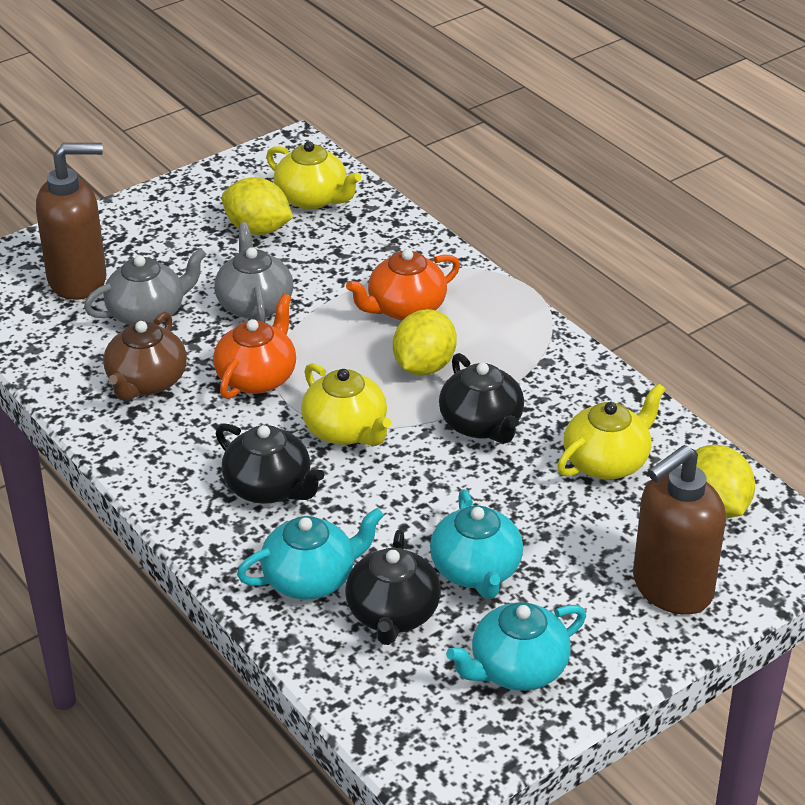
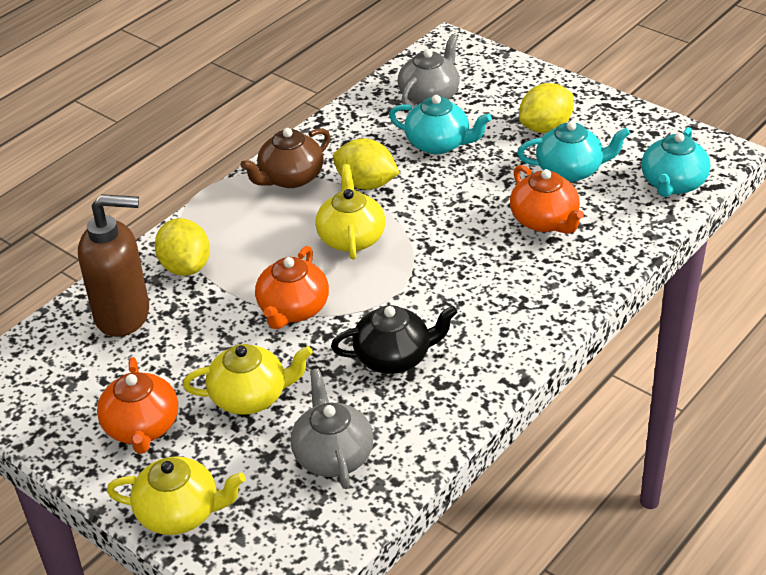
black teapot: [216,423,324,504] [345,530,441,645] [439,353,524,444] = 3 -> [331,305,458,374] = 1
brown soap dispenser: [36,143,107,300] [633,445,726,615] = 2 -> [78,194,149,337] = 1
orange teapot: [213,294,296,399] [346,249,460,321] = 2 -> [97,357,178,454] [255,246,329,329] [510,165,584,234] = 3

